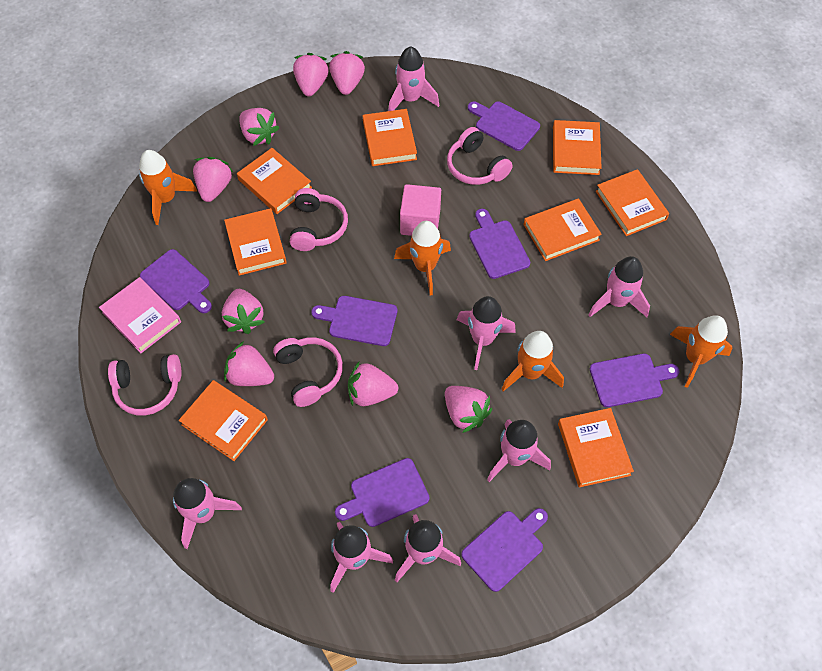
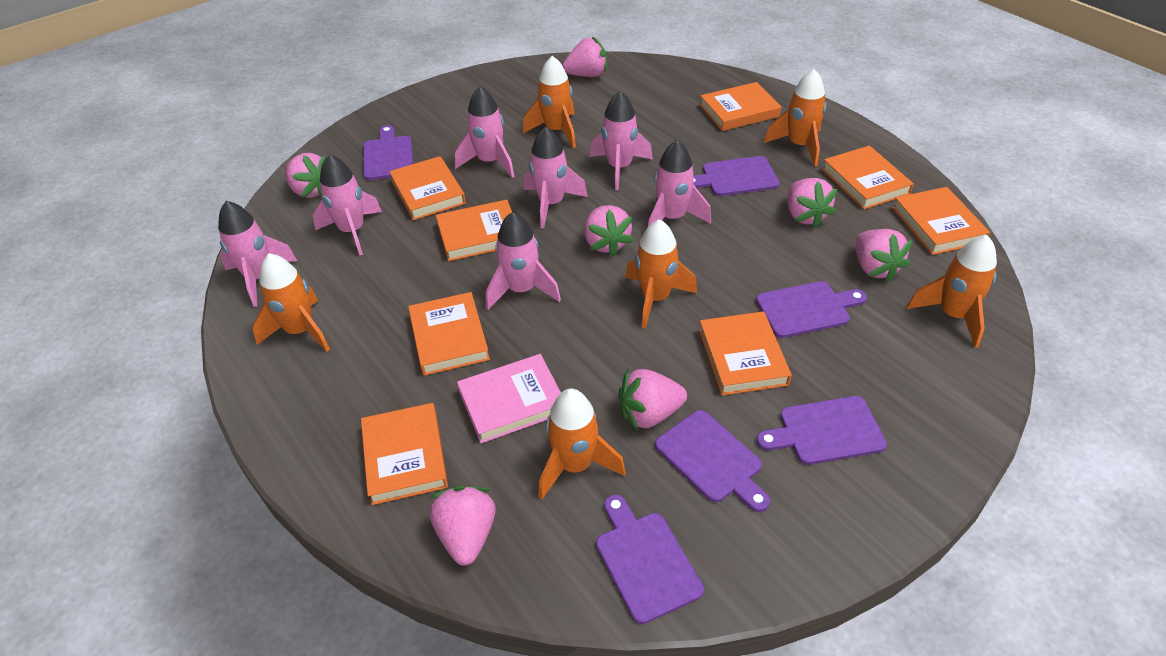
orange rocket: [139,150,197,225] [394,221,451,296] [501,331,564,391] [670,315,732,388] = 4 -> [252,253,330,352] [523,56,576,148] [539,389,626,500] [625,219,697,329] [764,69,826,166] [907,235,997,348] = 6
pink cube: [400,184,441,236] = 1 -> none = 0
pink headphones: [108,354,181,416] [273,337,343,407] [290,188,348,251] [447,127,513,185] = 4 -> none = 0
pink strawberry: [193,157,233,202] [222,289,265,334] [224,341,274,386] [239,108,280,146] [293,53,329,96] [329,51,365,95] [348,362,398,406] [445,386,492,433] = 8 -> [285,153,326,198] [429,485,496,565] [563,37,607,77] [584,205,634,256] [619,369,687,431] [787,178,837,228] [855,229,912,282] = 7
purple cutting board: [140,249,212,313] [311,296,397,346] [335,458,430,527] [461,508,548,592] [468,101,540,151] [469,209,530,279] [590,353,679,407] = 7 -> [363,125,413,180] [596,495,704,624] [655,410,770,512] [693,156,779,196] [756,281,867,338] [756,396,887,465] = 6

